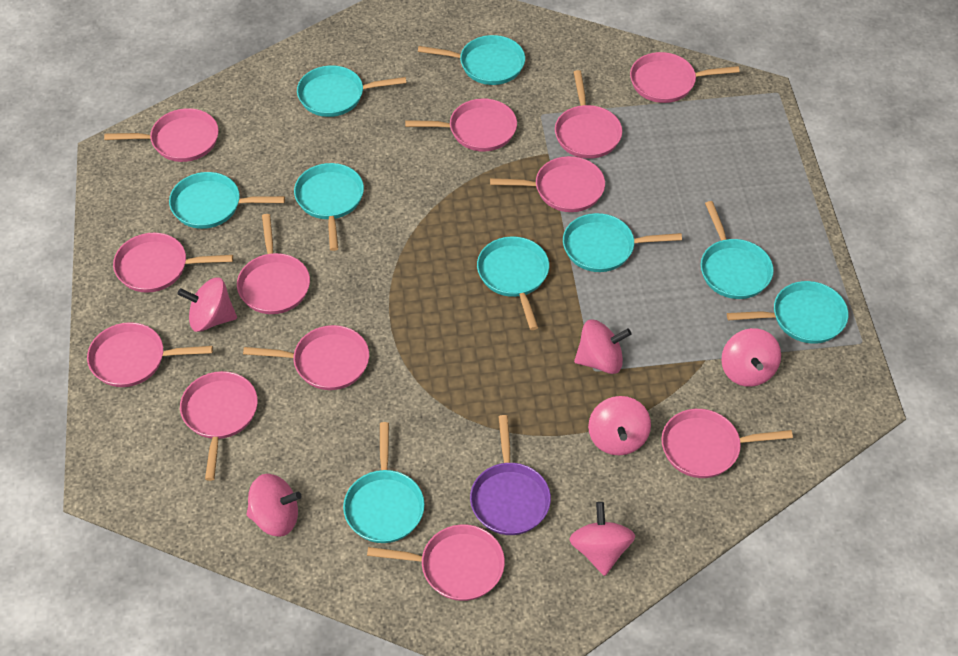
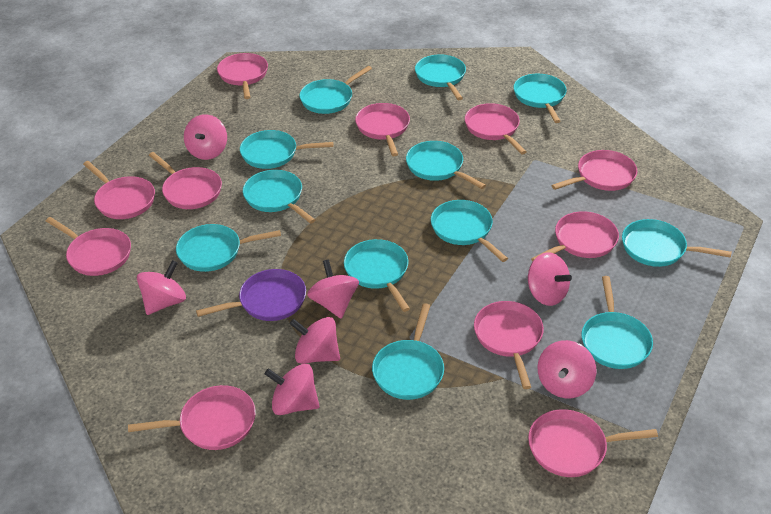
pink pan: [87,322,213,387] [104,108,219,162] [113,233,233,293] [180,371,258,481] [237,214,310,314] [243,325,369,390] [367,525,505,601] [405,98,517,152] [490,156,605,212] [555,70,622,159] [630,52,739,103] [661,409,793,478] = 12 -> [46,217,131,276] [83,161,155,219] [128,385,256,450] [149,152,222,209] [217,53,268,99] [355,103,410,156] [465,103,526,155] [474,301,544,389] [528,409,658,477] [531,211,619,261] [551,150,637,191] = 11
pink spinning top: [177,277,237,332] [246,474,301,537] [569,502,635,576] [574,320,632,374] [588,396,651,455] [721,328,781,387] = 6 -> [137,260,186,315] [184,114,227,160] [264,364,319,415] [290,317,340,364] [307,259,359,319] [528,252,572,306] [537,340,597,398] = 7
turquoise pan: [169,172,285,229] [294,163,364,251] [297,65,406,117] [343,422,425,543] [418,35,525,85] [477,237,549,330] [563,213,682,272] [701,201,774,299] [727,281,848,344] = 9 -> [176,224,281,272] [240,130,333,169] [243,170,315,224] [299,66,372,114] [344,239,410,312] [372,303,444,400] [406,141,486,189] [415,54,466,100] [431,200,508,262] [514,73,567,123] [581,276,653,369] [622,219,732,267] = 12

